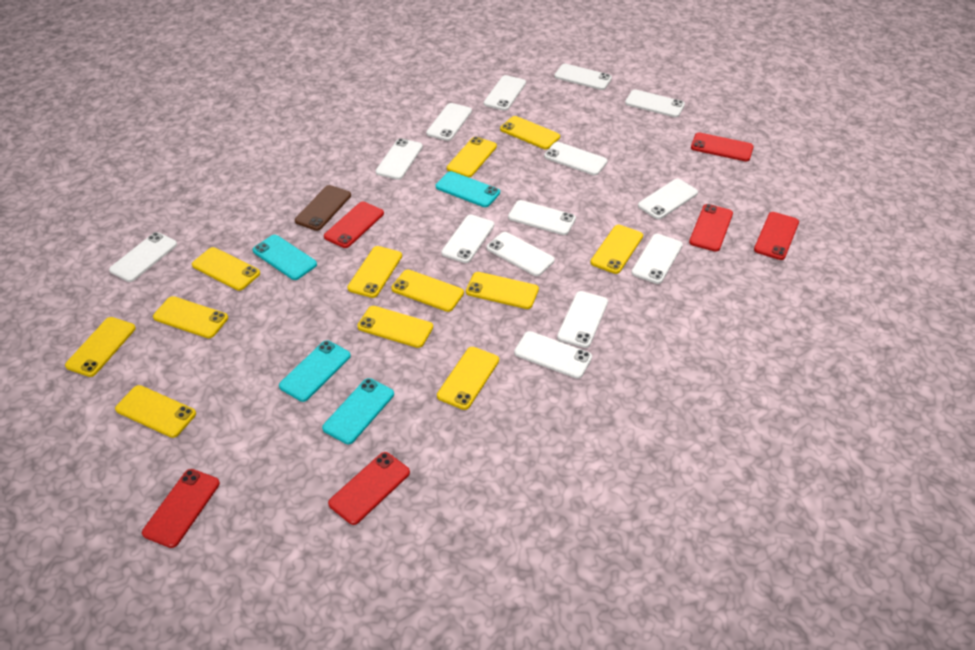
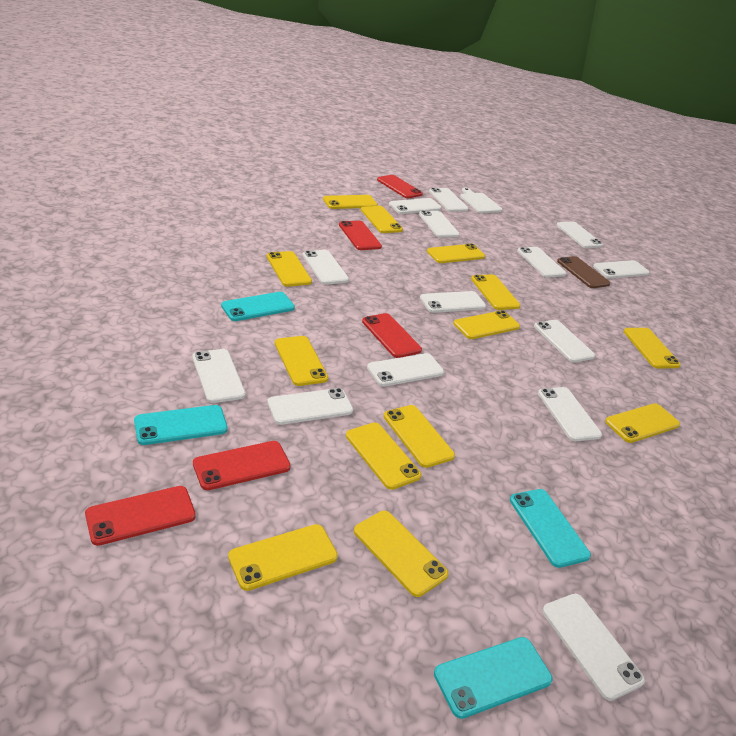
red phone: [142,469,220,548] [324,202,384,248] [328,452,410,525] [689,204,733,252] [691,133,754,162] [754,212,799,260] = 6 -> [85,486,196,546] [193,441,291,490] [339,221,382,250] [362,313,422,358] [377,175,423,198] = 5
white cutting board: none = 0 -> [460,187,502,213] = 1
yellow phone: [65,317,136,377] [115,385,196,438] [153,296,228,338] [192,247,260,291] [347,246,402,298] [357,306,433,348] [391,270,464,312] [437,347,499,410] [447,137,497,177] [466,272,539,309] [500,116,560,149] [591,225,643,274] = 12 -> [228,524,338,591] [267,251,312,287] [275,336,328,386] [323,195,378,209] [346,422,422,490] [354,511,449,597] [361,206,403,233] [384,405,455,468] [427,244,485,263] [453,310,520,339] [471,274,520,310] [605,403,680,443] [624,328,681,369] = 13

